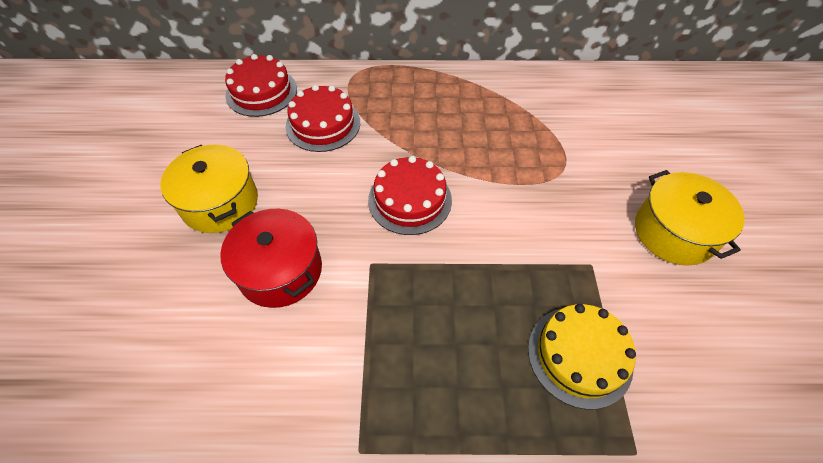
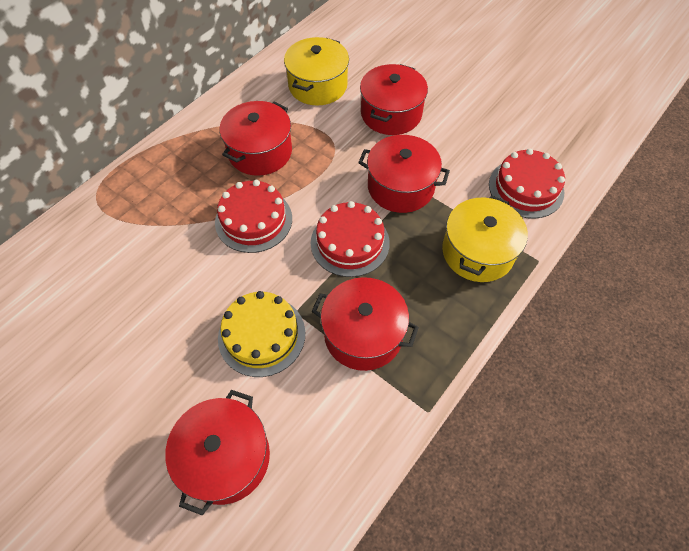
red pot: [220,209,322,308] = 1 -> [165,390,270,515] [220,101,292,176] [312,277,419,371] [358,135,450,213] [360,64,428,135] = 5

